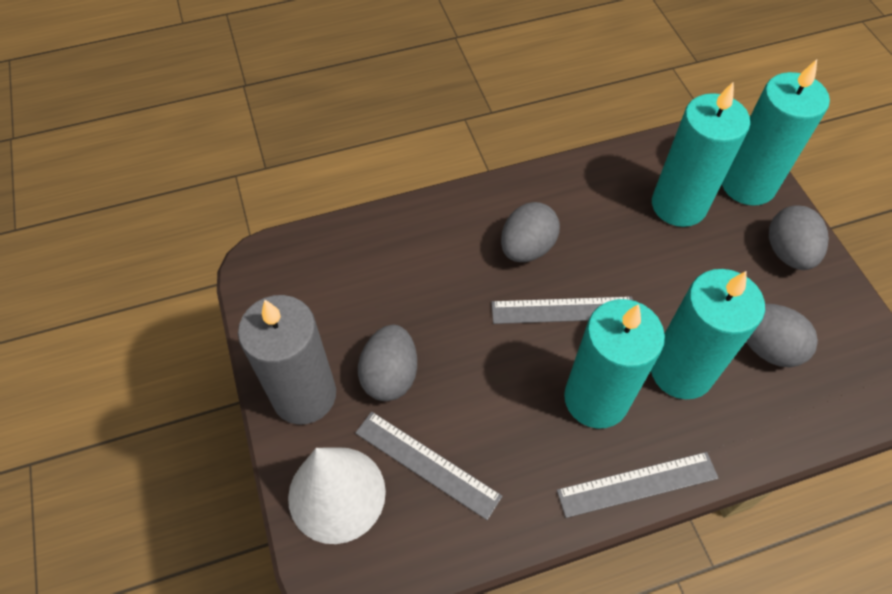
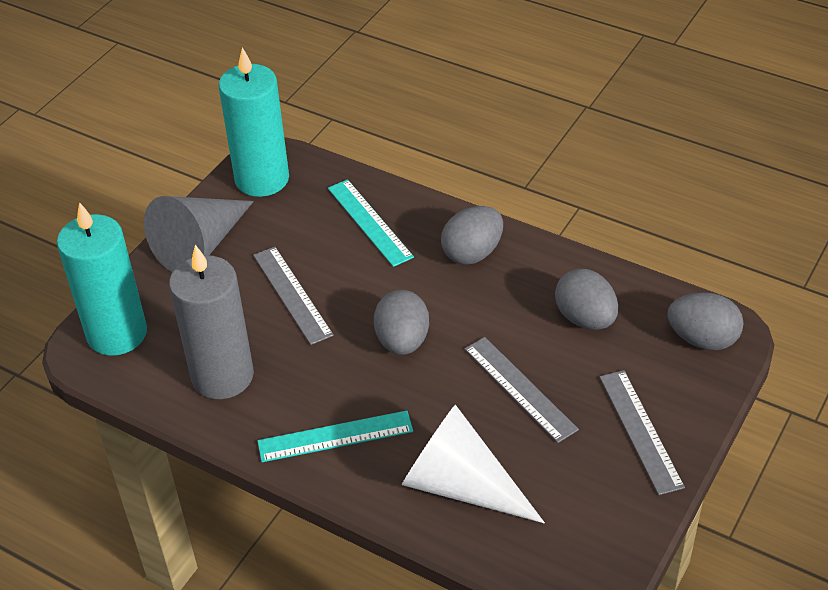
grey cone: none = 0 -> [144,196,254,272] = 1
turquoise candle: [564,299,665,429] [651,269,765,399] [652,81,750,227] [722,59,830,206] = 4 -> [57,202,147,356] [218,47,289,197] = 2
turquoise ruler: none = 0 -> [258,411,413,462] [328,179,414,267] = 2

